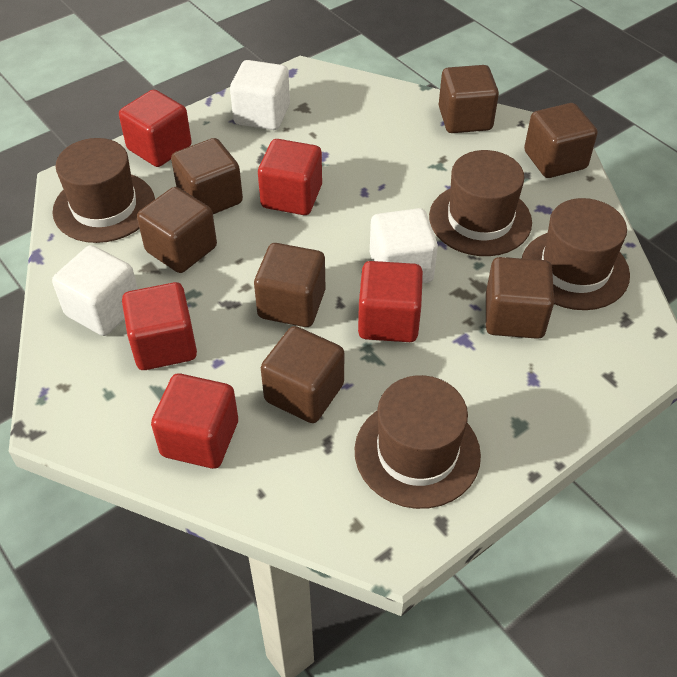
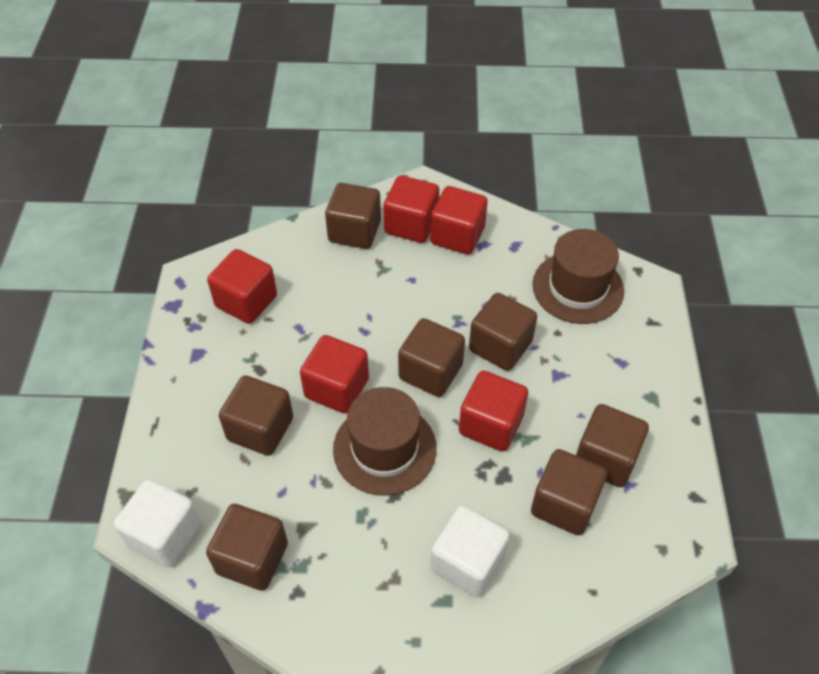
brown hat: [52,138,155,243] [355,375,481,509] [429,150,532,256] [522,198,630,310] = 4 -> [333,387,437,496] [532,229,624,324] = 2
white cube: [52,245,138,336] [230,60,290,130] [370,208,438,284] = 3 -> [114,479,201,568] [431,506,510,597] = 2

